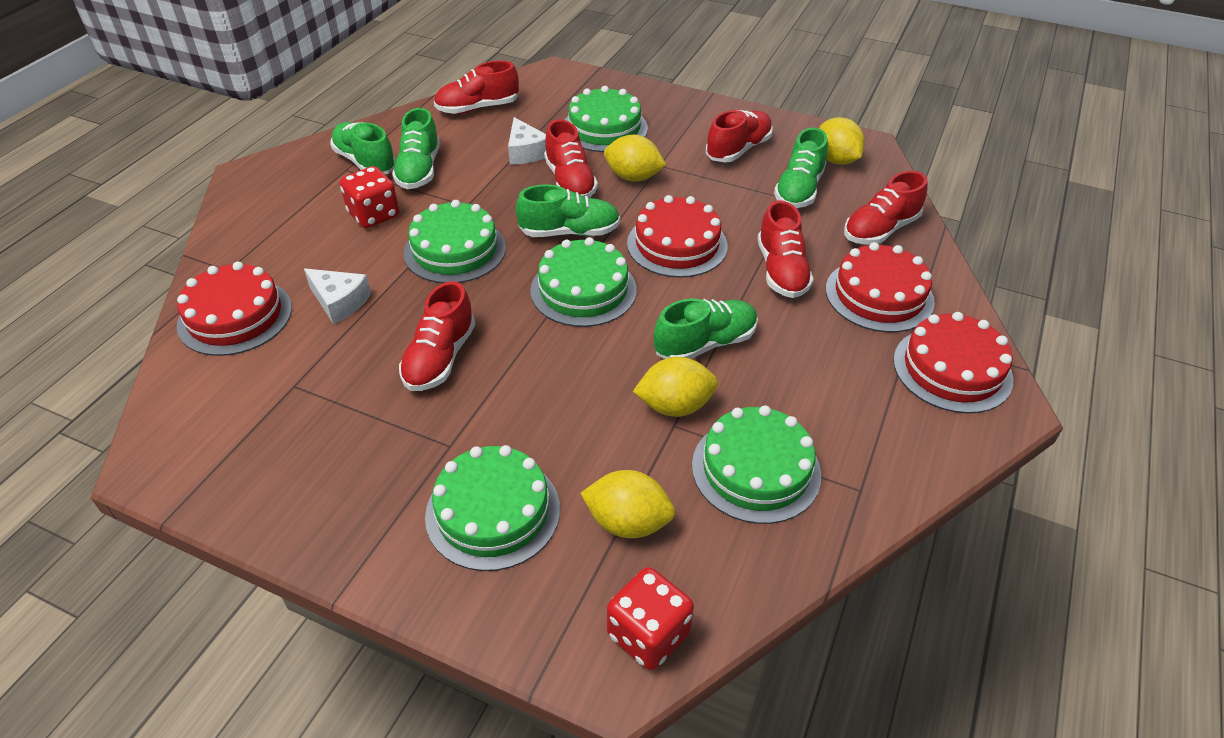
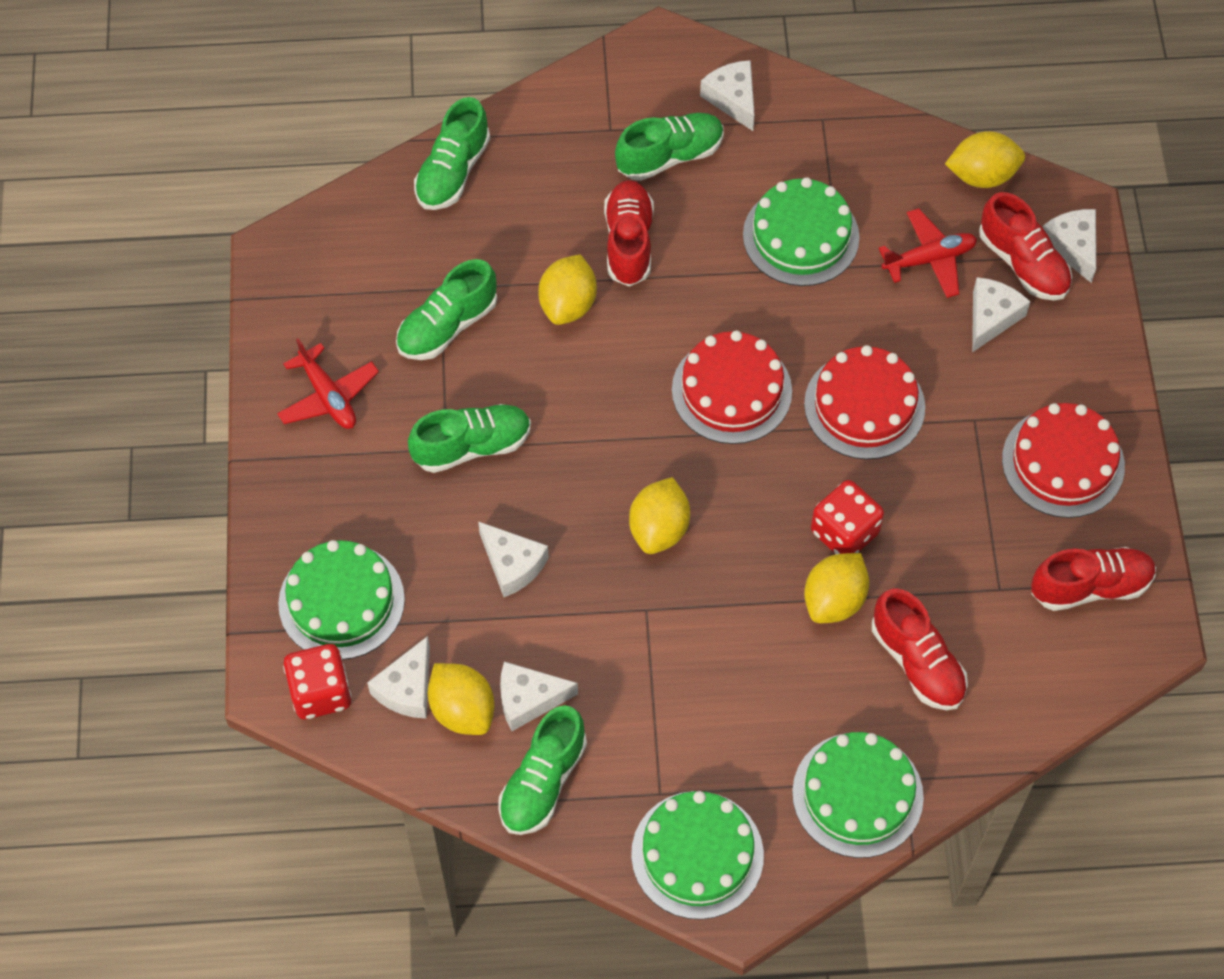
green cake: [404,200,506,283] [425,445,560,571] [530,237,637,327] [565,86,648,152] [692,405,821,524] = 5 -> [278,540,405,660] [631,791,764,920] [743,177,860,286] [792,732,924,858] = 4
red cake: [177,262,292,356] [627,195,728,278] [826,242,935,332] [893,312,1013,413] = 4 -> [672,331,792,444] [804,345,925,460] [1002,403,1125,518] = 3
red plane: none = 0 -> [277,338,379,429] [879,208,977,298] = 2
red shoe: [399,281,475,391] [434,60,519,114] [544,119,598,198] [706,110,773,162] [757,200,814,298] [844,171,928,245] = 6 -> [604,180,654,287] [872,588,968,710] [979,192,1072,301] [1031,547,1156,611] = 4
white cheese: [304,269,371,324] [508,117,546,164] = 2 -> [367,636,430,719] [478,521,549,597] [500,661,578,731] [700,60,755,131] [972,277,1030,352] [1042,209,1096,283] = 6
yellow lemon: [580,470,675,538] [604,135,666,182] [633,357,718,417] [819,117,865,165] = 4 -> [427,663,495,735] [538,254,597,325] [629,477,690,554] [804,553,869,623] [945,131,1025,188] = 5

